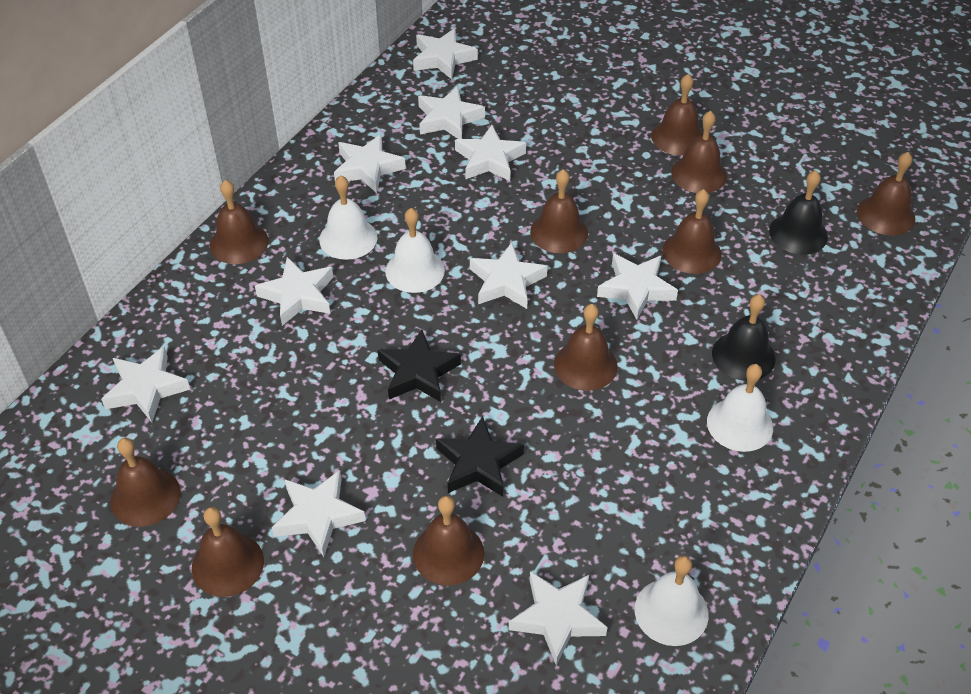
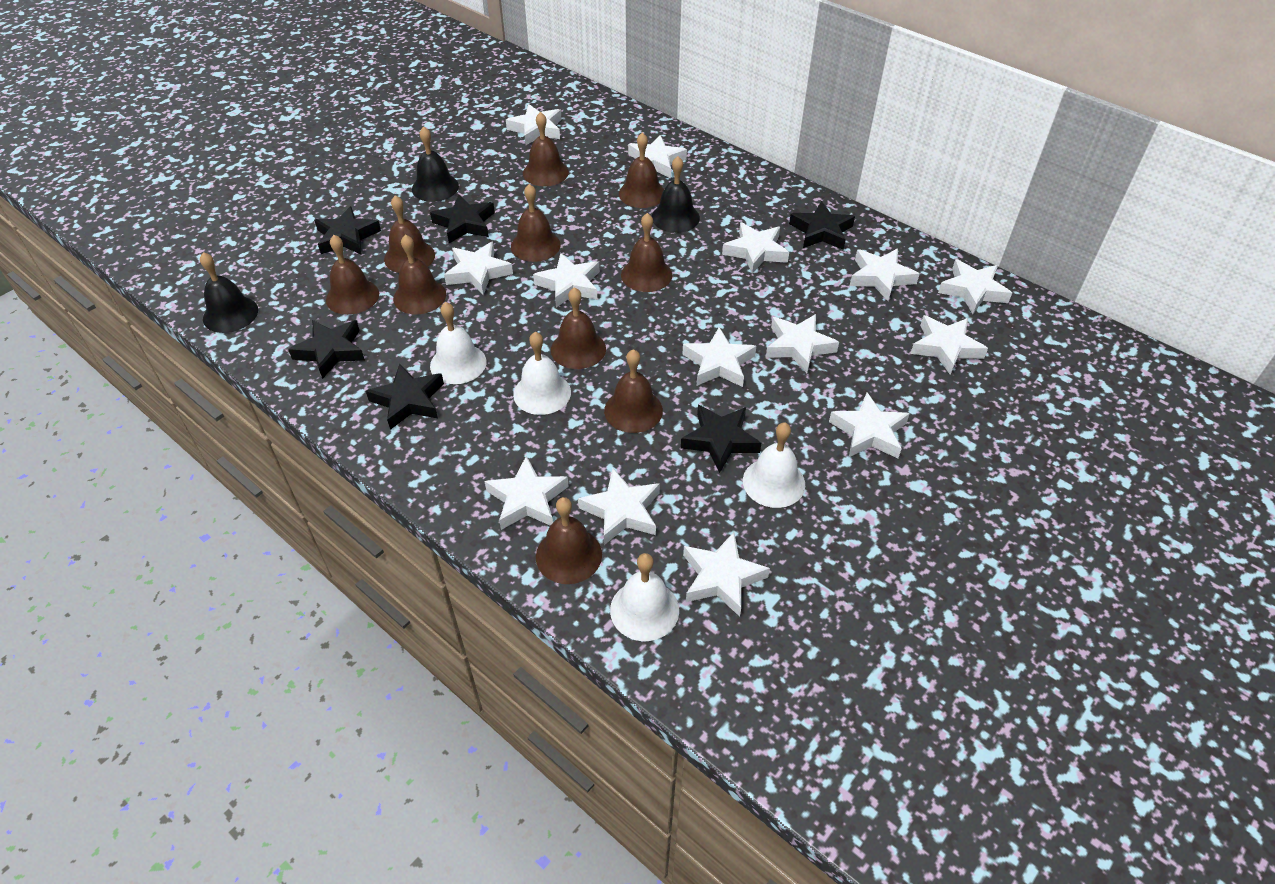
black bell: [712,294,775,381] [769,170,828,255] = 2 -> [200,252,258,333] [412,126,459,202] [652,156,700,233] = 3
black star: [378,330,461,402] [436,416,524,497] = 2 -> [288,320,365,379] [314,206,381,254] [366,364,444,430] [430,195,495,243] [681,405,761,473] [789,201,855,250] = 6
white star: [101,346,191,422] [255,257,333,326] [272,470,366,557] [334,134,406,193] [413,28,478,79] [418,86,485,139] [455,125,526,181] [470,242,547,309] [509,571,608,666] [597,253,678,320] = 10 -> [444,242,513,295] [484,456,569,530] [506,104,562,145] [533,253,600,308] [578,468,660,545] [628,135,687,179] [682,327,756,387] [683,532,770,617] [722,222,789,274] [766,314,839,373] [829,393,910,458] [850,249,920,301] [910,315,988,375] [938,259,1012,314] = 14

